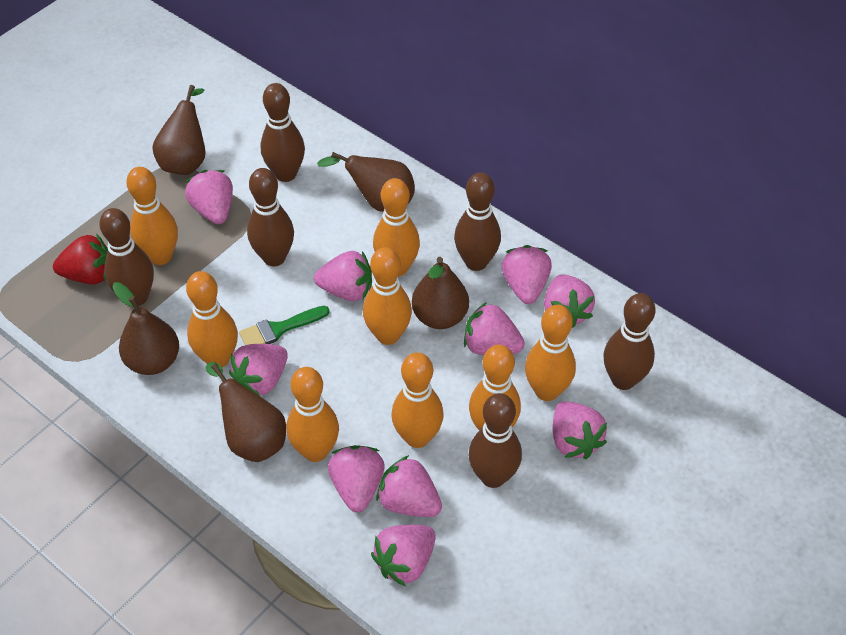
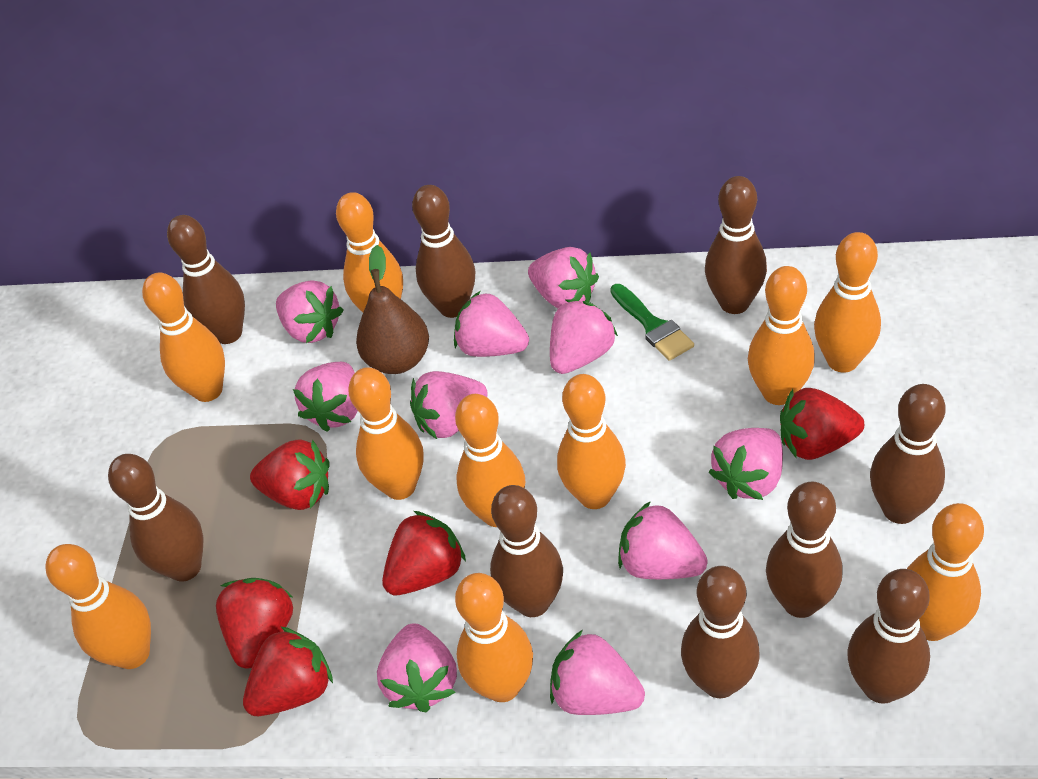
brown bowling pin: [99,208,154,306] [247,168,294,266] [261,83,305,182] [454,172,501,271] [469,393,522,488] [603,293,656,390] = 6 -> [108,454,204,582] [167,215,245,344] [412,185,475,318] [490,485,563,617] [681,566,759,698] [705,176,767,314] [766,481,842,618] [847,569,930,704] [870,384,946,524] = 9
brown pear: [112,282,179,375] [152,85,206,175] [206,362,286,462] [317,152,415,212] [412,257,469,329] = 5 -> [356,245,429,374] = 1
orange bowling pin: [126,167,178,265] [186,271,238,367] [287,367,339,462] [363,247,412,345] [373,178,420,277] [391,352,444,448] [469,345,521,430] [525,305,576,401] = 8 -> [45,544,151,669] [142,272,225,402] [336,192,403,312] [348,367,423,500] [455,394,525,527] [455,573,533,702] [557,374,626,509] [748,266,815,405] [814,232,881,372] [907,503,984,641] = 10
red strawberry: [53,234,108,284] = 1 -> [216,578,294,669] [243,626,333,716] [250,439,329,510] [382,511,466,595] [780,388,864,460] = 5

